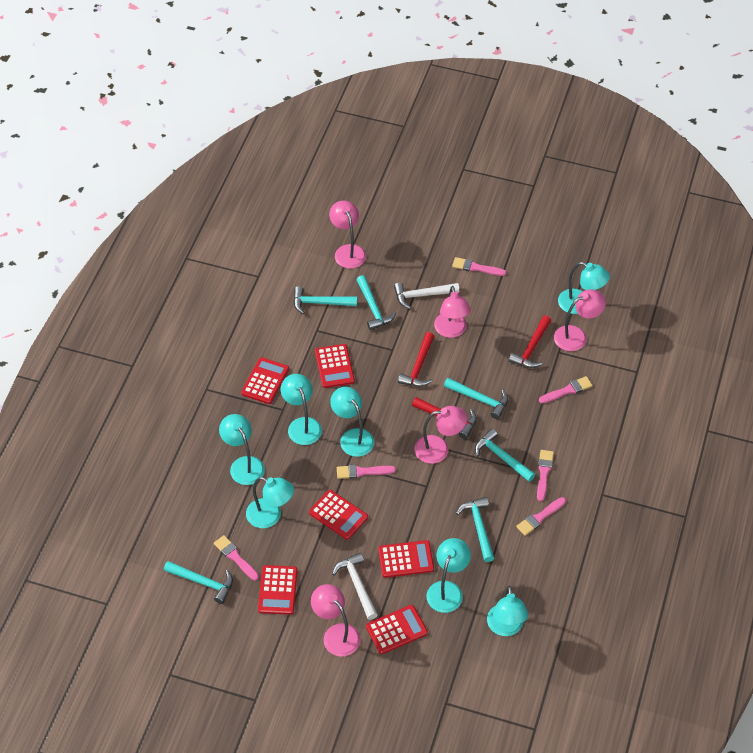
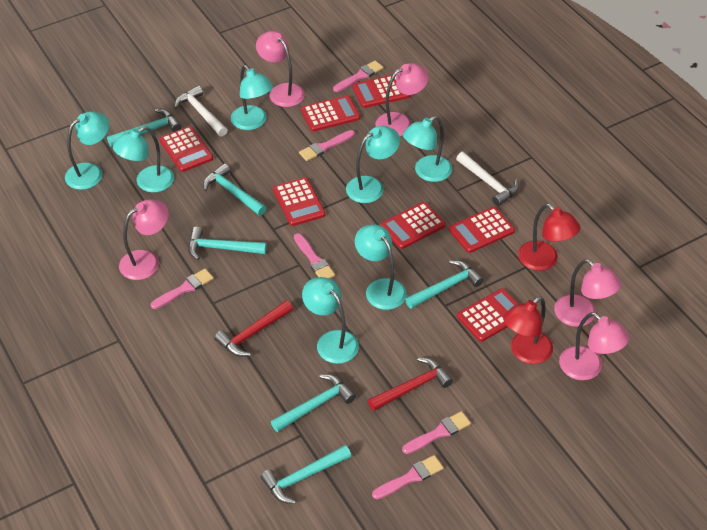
red calculator: [241,357,289,404] [258,565,298,615] [309,490,368,540] [315,344,355,388] [366,605,428,654] [378,540,434,578] = 6 -> [159,126,213,172] [273,177,325,226] [301,95,360,132] [353,75,411,108] [380,202,446,249] [449,207,515,253] [457,289,519,342] = 7
red hammer: [398,332,434,387] [412,397,477,439] [509,316,551,368] = 3 -> [214,300,293,357] [368,358,453,411] = 2
red lamp: none = 0 -> [503,296,553,364] [518,204,581,271] = 2

